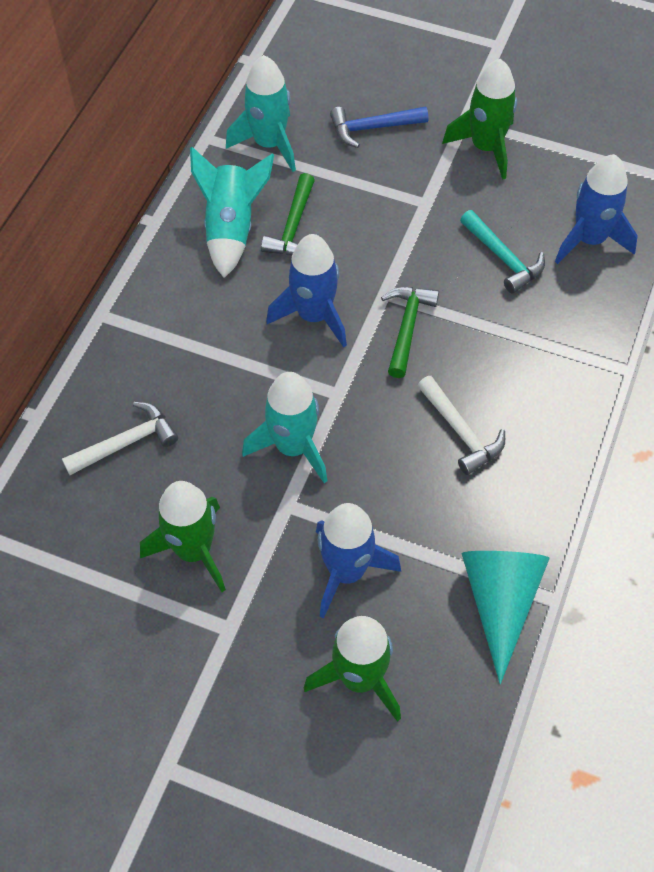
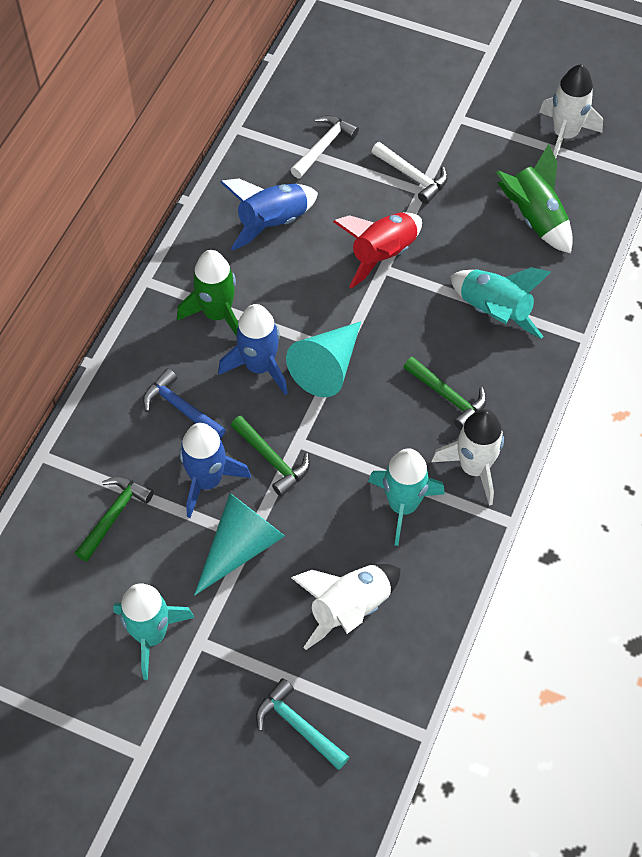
green hammer: [261,173,315,255] [381,287,439,378] = 2 -> [75,476,154,562] [231,416,310,497] [404,357,487,430] = 3
green rocket: [140,481,226,592] [304,616,401,722] [442,59,517,180] = 3 -> [177,250,238,336] [496,144,573,254] = 2
red rocket: none = 0 -> [333,212,422,289] = 1
turquoise cone: [461,551,550,684] = 1 -> [194,493,285,596] [286,321,361,397] = 2
white rocket: none = 0 -> [291,564,400,650] [431,409,504,506] [539,64,603,158] = 3

